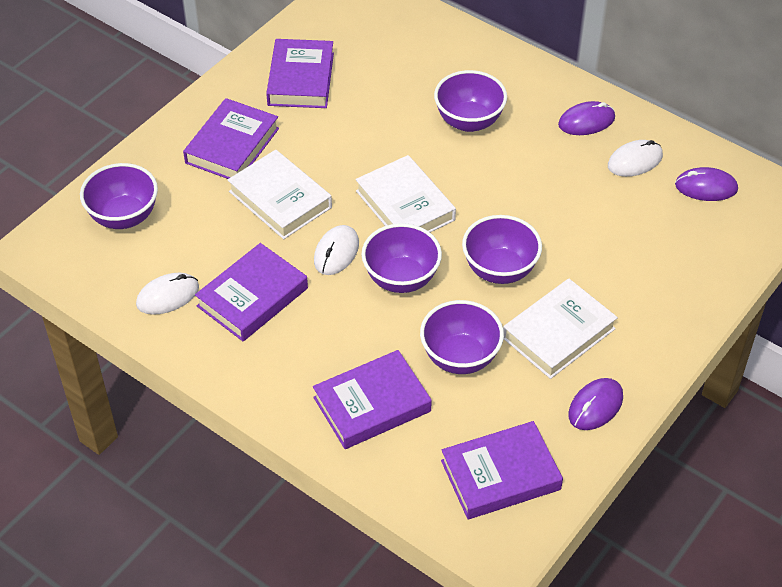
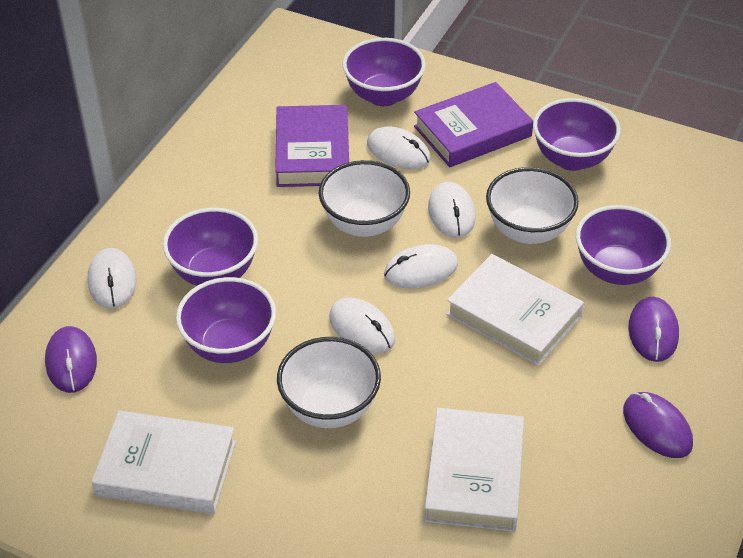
purple book: [183,98,279,179] [195,243,308,341] [266,39,334,108] [313,350,432,449] [441,421,563,519] = 5 -> [275,105,349,187] [414,82,533,167] = 2
white bowl: none = 0 -> [277,337,381,428] [319,160,410,237] [486,167,579,244] = 3
white mouse: [136,273,199,315] [314,225,359,275] [608,140,663,177] = 3 -> [88,248,136,309] [329,298,395,354] [367,126,430,170] [384,244,458,289] [428,182,475,238] = 5

